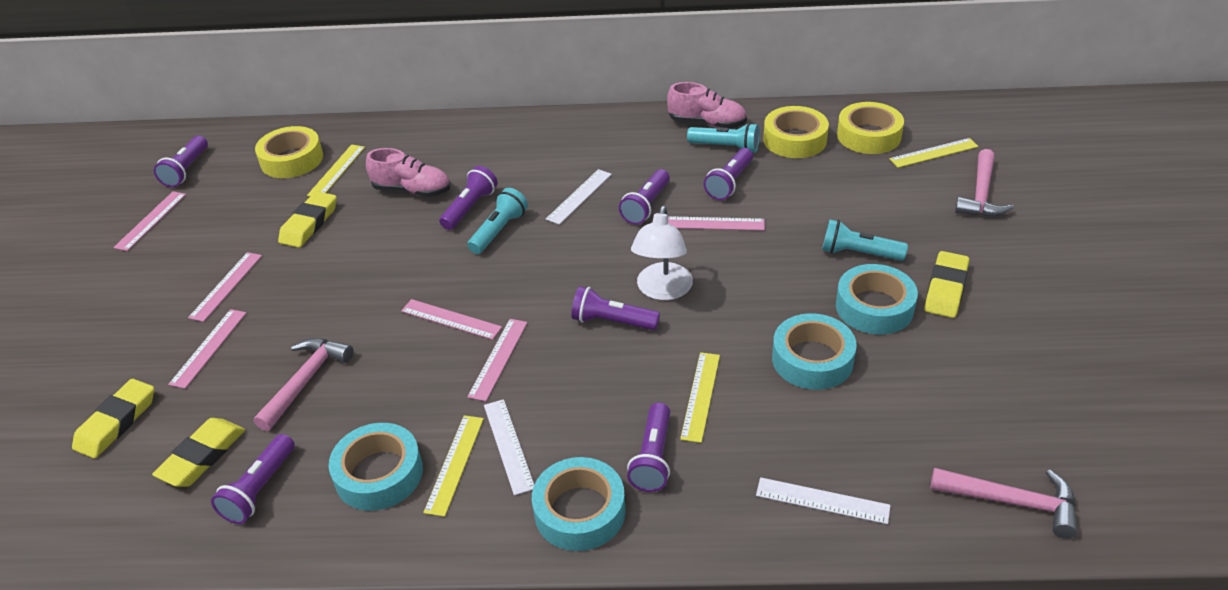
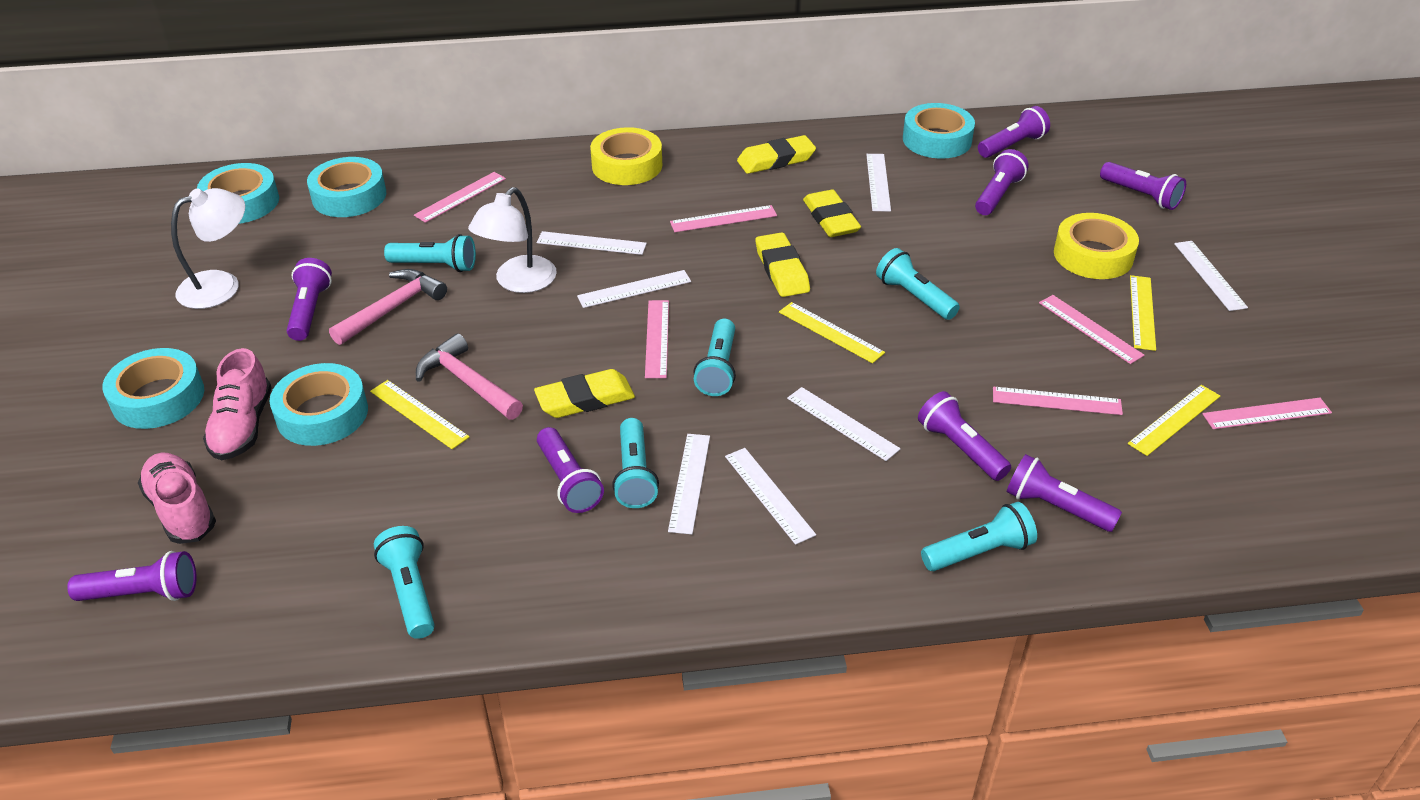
pink hammer: [253,338,353,431] [930,468,1078,538] [955,149,1014,217] = 3 -> [329,269,447,345] [416,333,523,420] = 2
purple flashlight: [154,136,208,187] [211,434,295,524] [439,166,498,230] [571,286,660,330] [619,169,670,225] [627,402,670,492] [704,148,753,200] = 7 -> [67,551,196,601] [287,258,332,341] [537,427,604,513] [918,391,1011,481] [975,149,1029,215] [978,106,1050,158] [1007,454,1122,532] [1100,162,1186,210] = 8
turquoise flashlight: [467,188,528,254] [687,123,760,153] [822,219,908,261] = 3 -> [374,526,435,639] [384,234,476,272] [612,418,659,508] [693,319,736,396] [876,248,960,320] [921,502,1037,571] = 6
turquoise tape: [329,423,423,511] [532,457,626,551] [772,313,857,390] [836,264,918,334] = 4 -> [102,348,204,429] [197,163,279,224] [270,363,368,446] [307,157,386,217] [903,103,975,159] = 5
white lamp: [631,205,693,300] = 1 -> [171,188,245,309] [468,187,557,293] = 2
white ruler: [484,399,534,496] [546,169,612,225] [756,477,890,524] = 3 -> [537,231,647,255] [577,270,691,308] [668,434,710,534] [725,448,816,545] [787,387,901,461] [866,154,891,212] [1174,241,1248,311] = 7
yellow tape: [255,126,323,178] [763,106,829,158] [837,102,904,154] = 3 -> [590,127,662,185] [1054,213,1139,279] = 2

